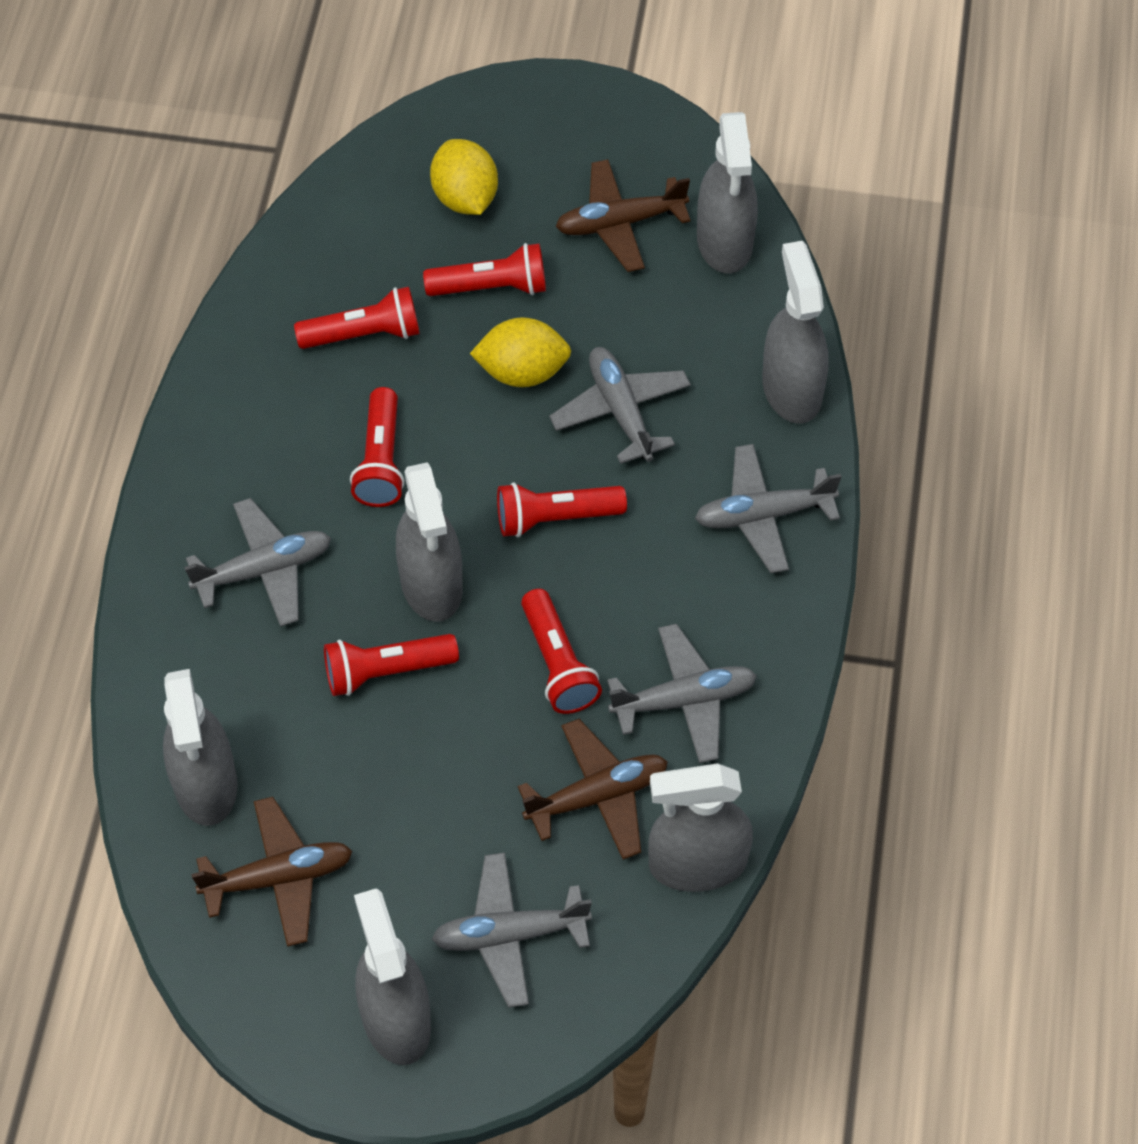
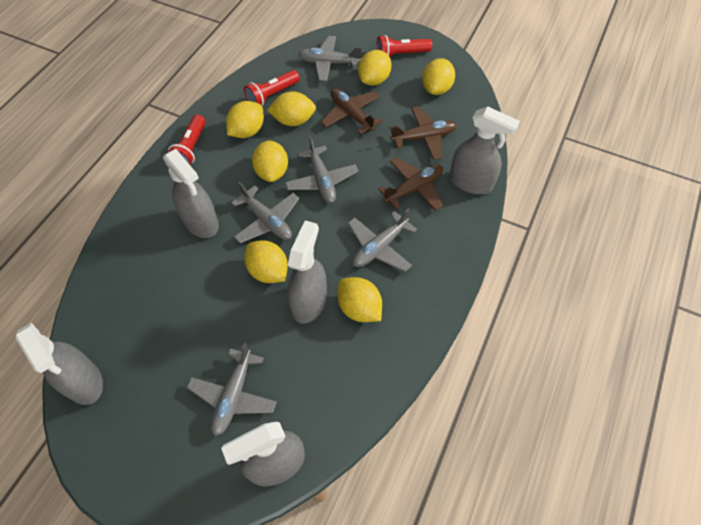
grey spray bottle: [163,669,237,826] [354,888,431,1065] [396,462,463,622] [648,763,753,892] [697,112,758,274] [762,241,829,424] = 6 -> [16,323,103,405] [163,149,219,238] [221,422,305,486] [287,220,327,324] [450,106,520,194] = 5
red flashlight: [294,287,420,349] [324,634,459,696] [350,387,405,507] [423,243,546,296] [497,483,627,537] [521,589,602,714] = 6 -> [168,115,206,166] [244,70,300,106] [376,35,432,57] = 3
yellow lemon: [430,139,498,215] [470,317,571,387] = 2 -> [226,101,264,138] [244,240,288,283] [252,140,288,182] [267,91,316,126] [337,277,382,322] [358,50,392,85] [422,58,455,95] = 7

